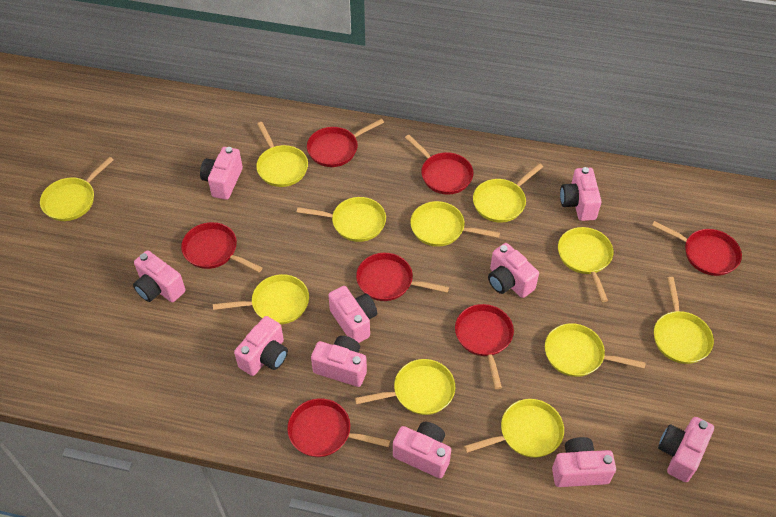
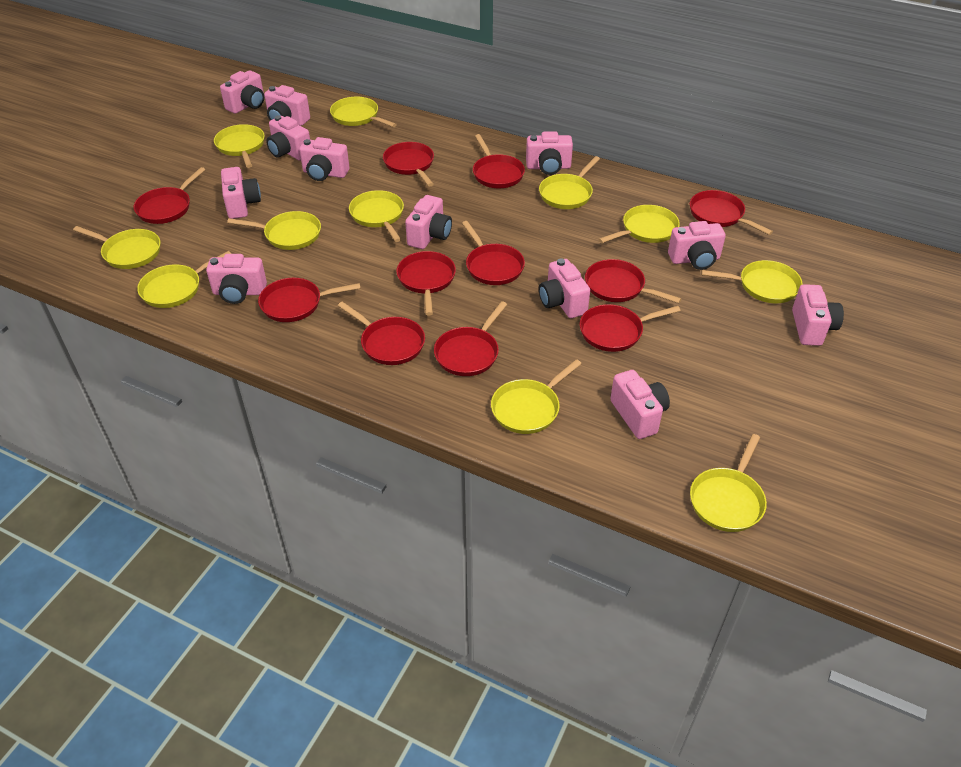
pink camera: [133,250,185,302] [200,147,243,200] [234,316,288,376] [311,336,367,387] [328,286,377,343] [393,422,451,478] [488,243,539,298] [552,437,616,487] [560,167,602,221] [658,417,714,482] = 10 -> [206,254,267,304] [220,70,264,114] [221,167,261,219] [264,85,310,126] [266,115,310,161] [299,137,350,181] [405,195,452,249] [526,131,573,175] [539,258,590,318] [610,370,670,439] [668,221,726,270] [792,284,844,346] = 12
red pan: [181,222,263,272] [287,398,390,457] [307,119,384,167] [356,253,449,301] [405,135,473,195] [455,304,514,389] [652,221,742,276] = 7 -> [134,167,205,224] [258,278,361,322] [338,302,425,365] [383,142,434,186] [396,251,456,316] [434,301,507,376] [462,221,525,285] [473,134,525,188] [580,304,681,352] [585,259,681,303] [690,190,773,235] = 11

